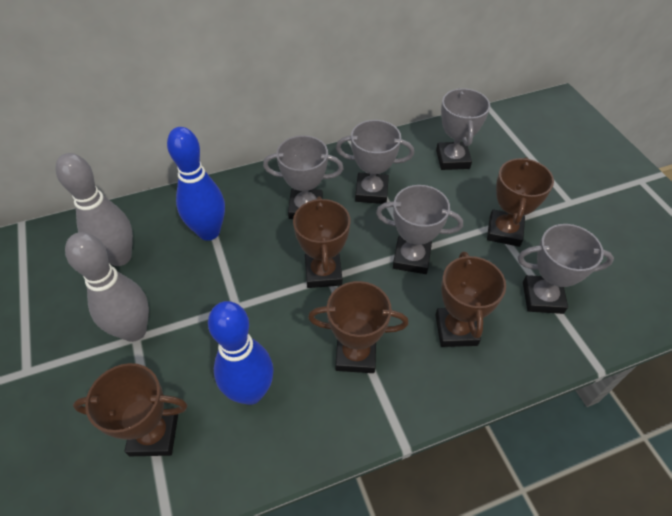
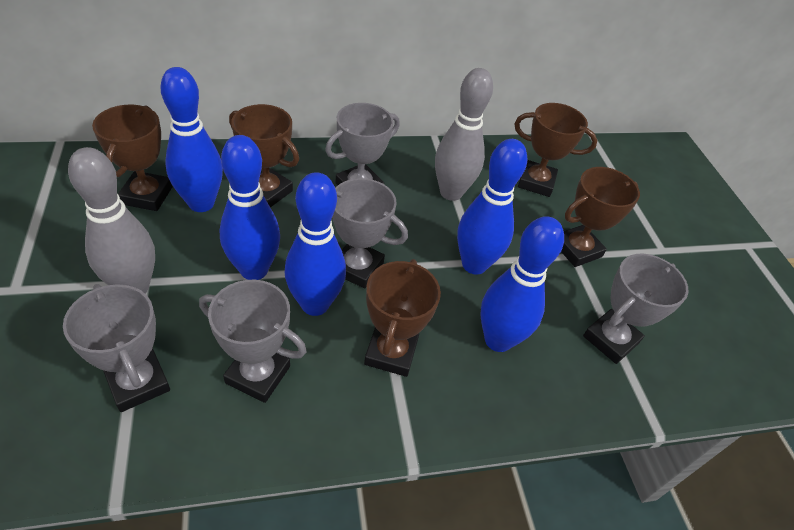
blue bowling pin: [167,127,225,241] [208,301,274,405] = 2 -> [160,67,223,212] [219,135,280,280] [285,172,346,316] [457,139,527,274] [480,216,564,352] = 5

